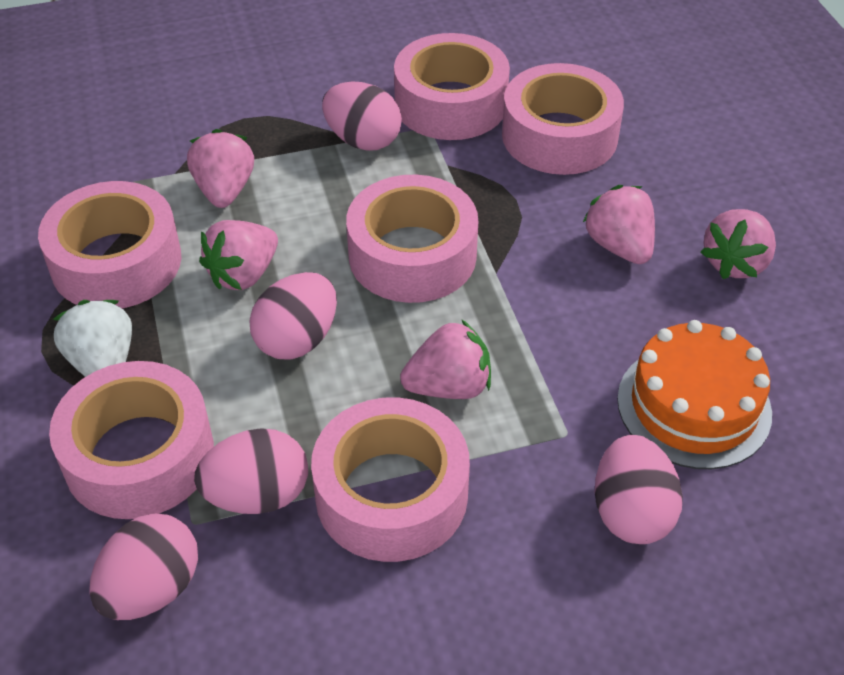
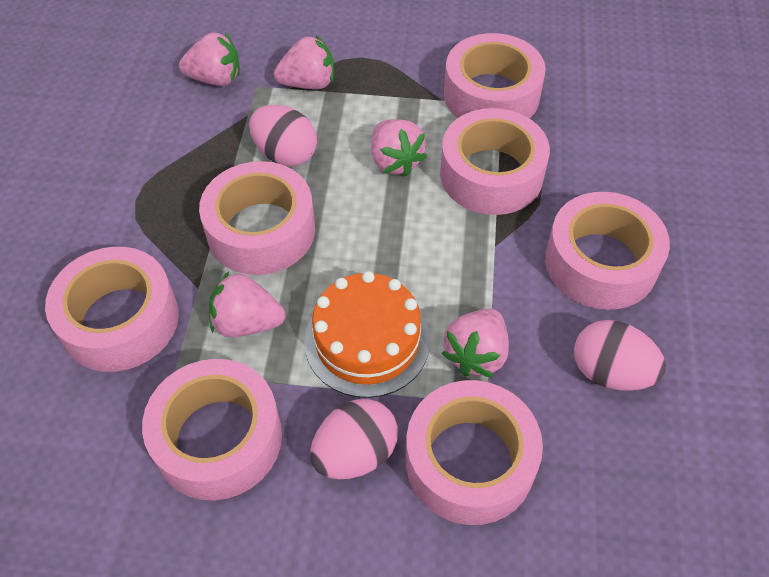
pink egg: [89,514,198,620] [194,428,308,514] [250,272,337,360] [322,81,402,151] [595,435,683,544] = 5 -> [249,105,317,167] [310,399,398,479] [574,320,666,391] = 3
pink tape: [38,181,182,308] [49,361,214,519] [311,397,470,562] [346,175,478,303] [394,33,510,140] [502,63,624,175] = 6 -> [45,247,179,372] [142,359,282,500] [199,161,315,275] [406,380,543,525] [440,108,550,215] [444,33,546,119] [545,192,670,310] = 7
white strawberry: [53,300,132,377] = 1 -> none = 0

